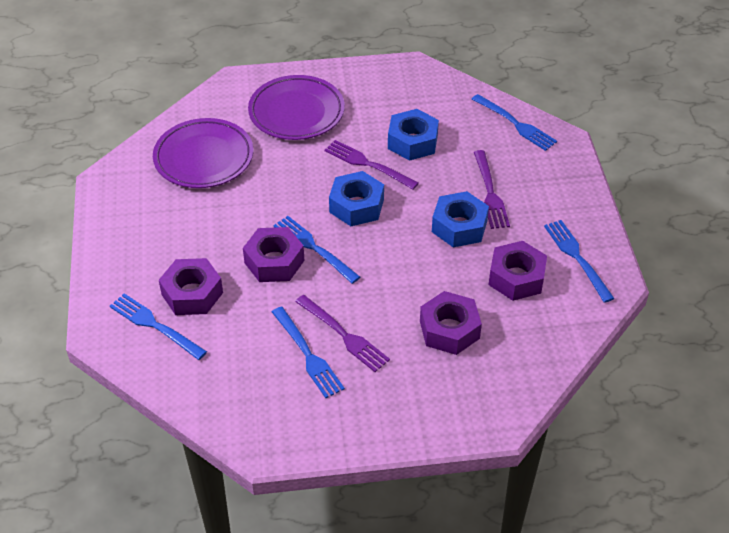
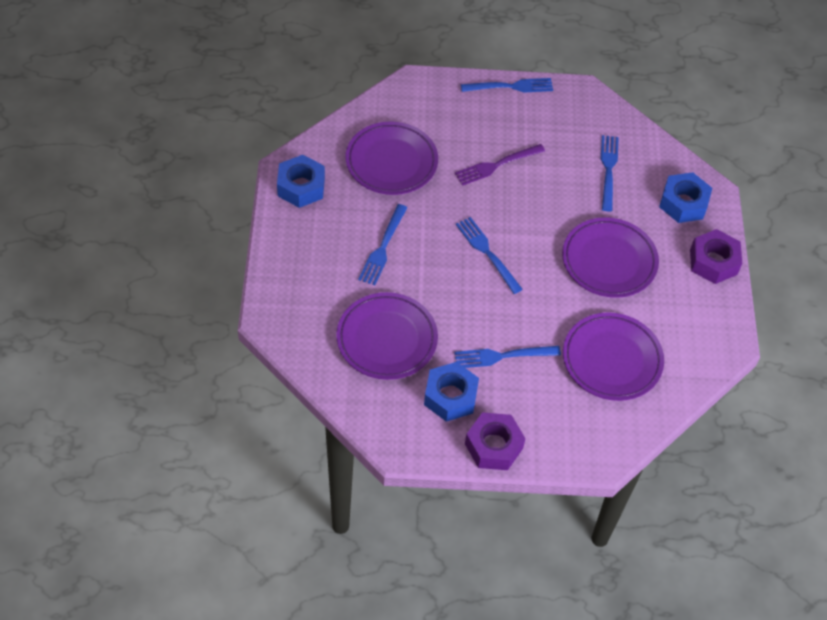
purple fork: [295,295,390,372] [324,140,419,189] [474,150,510,229] = 3 -> [455,144,545,186] = 1
purple nut: [159,258,223,315] [243,227,304,282] [420,291,482,355] [489,241,547,301] = 4 -> [465,412,526,470] [690,229,742,284] = 2
purple plate: [153,118,253,188] [248,75,345,140] = 2 -> [336,292,438,380] [346,122,438,195] [562,217,659,298] [563,312,664,401] = 4

